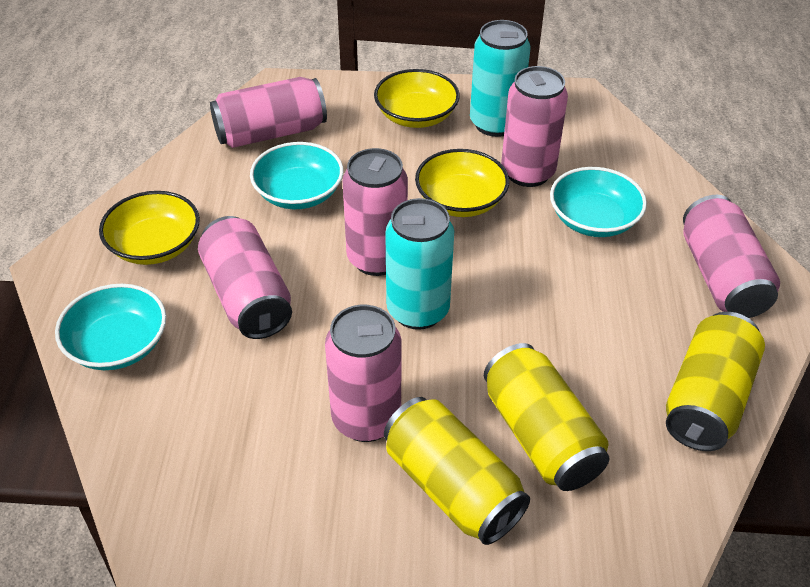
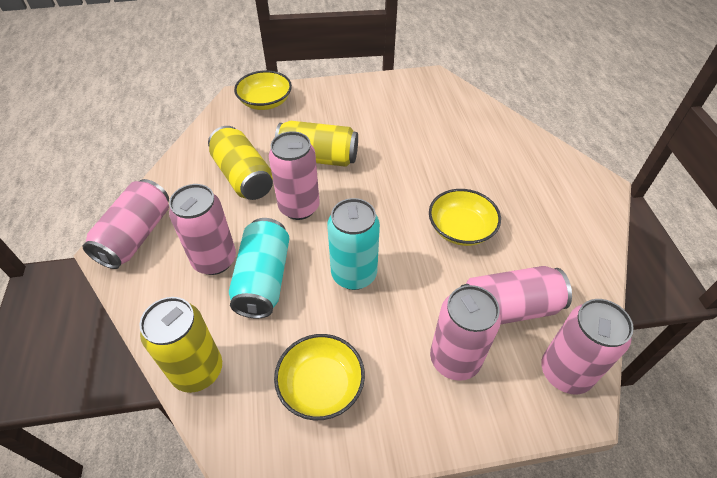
turquoise bowl: [55,284,166,370] [250,142,344,209] [550,167,647,237] = 3 -> none = 0

